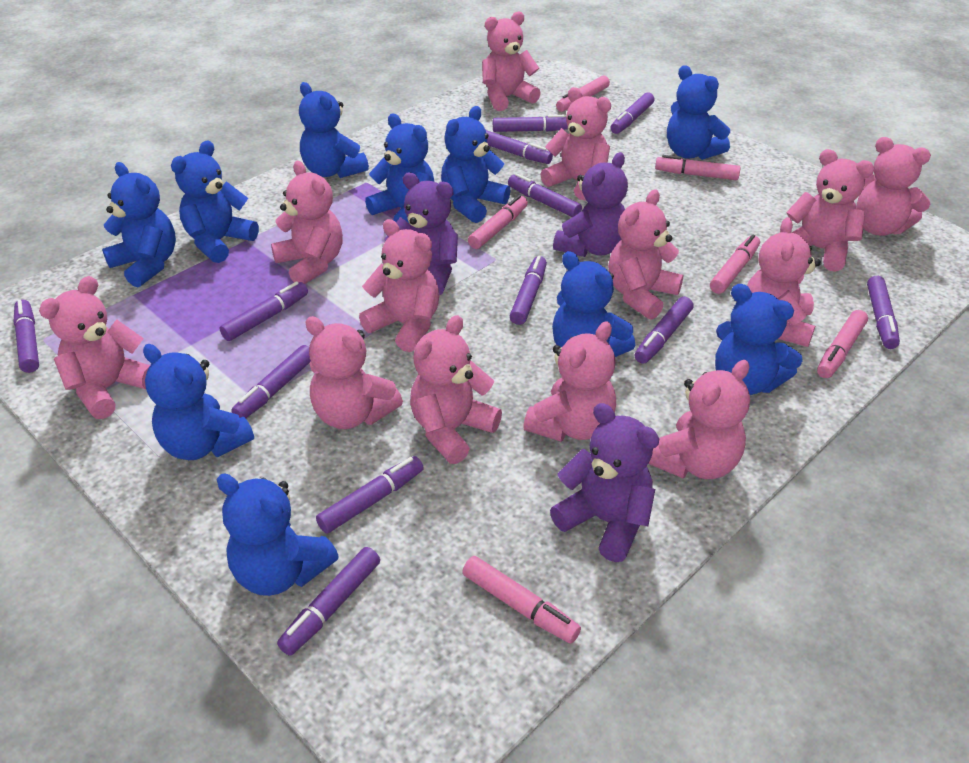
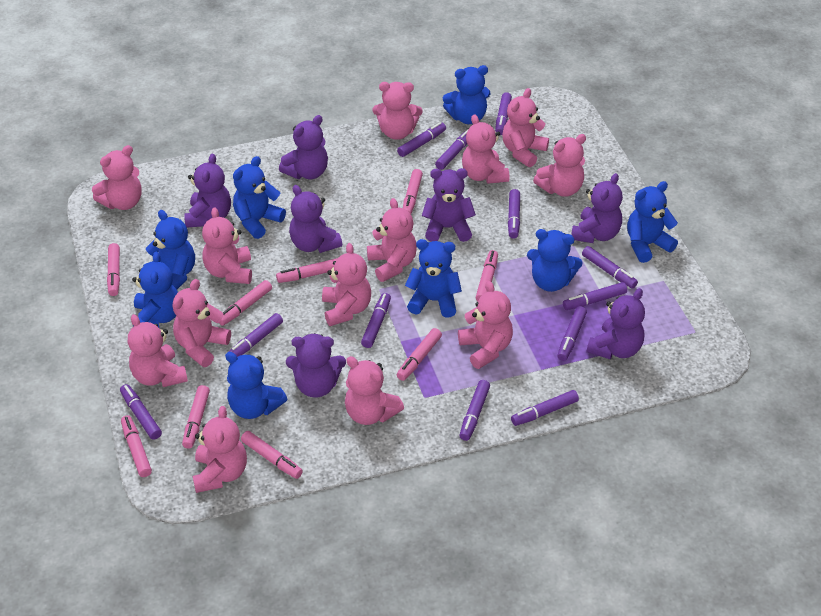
blue teddy bear: [102,162,176,288] [143,344,254,460] [171,140,259,263] [217,474,339,596] [299,82,369,178] [365,114,434,223] [441,106,511,223] [552,251,635,357] [667,65,730,160] [715,284,803,395] = 10 -> [132,251,178,328] [143,210,195,289] [225,352,287,419] [233,156,286,239] [405,239,462,318] [443,65,491,124] [527,229,583,292] [627,181,678,263] = 8
pink marker: [462,556,581,644] [468,195,528,249] [556,75,610,112] [655,155,741,180] [710,235,760,294] [817,310,868,378] = 6 -> [107,243,120,296] [121,415,152,477] [182,385,210,449] [219,280,272,326] [241,431,303,479] [276,258,338,283] [397,328,442,381] [403,169,423,214] [476,250,498,301] = 9
purple teddy bear: [384,173,458,295] [550,403,659,562] [553,152,628,257] = 3 -> [184,154,231,227] [279,115,328,179] [286,333,346,398] [289,185,342,253] [422,168,476,242] [571,173,623,243] [587,288,645,359] = 7

